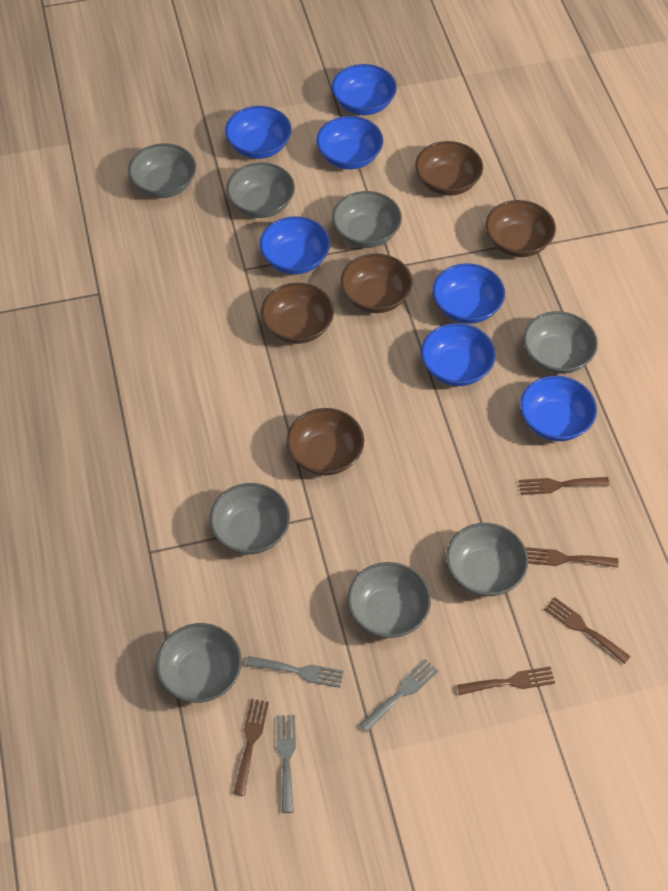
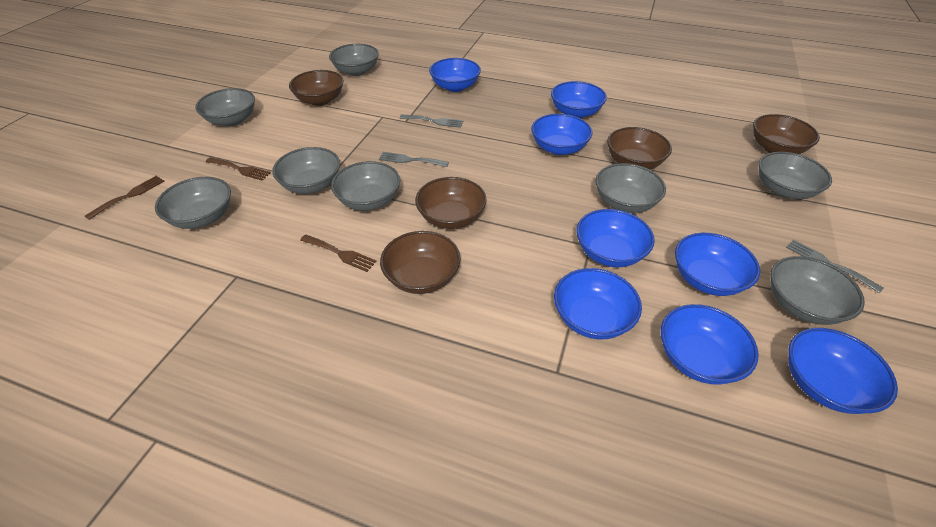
blue bowl: [225,106,292,159] [260,216,330,274] [317,116,383,169] [332,64,397,115] [421,323,496,386] [433,263,505,324] [520,376,597,441] = 7 -> [429,58,481,92] [531,114,592,155] [551,81,607,118] [554,268,642,339] [576,209,655,267] [661,304,759,385] [675,233,760,296] [788,328,898,414] = 8
brown fork: [233,699,269,796] [457,666,555,695] [519,477,610,495] [525,547,618,568] [544,597,631,664] = 5 -> [85,176,164,220] [206,157,271,181] [300,234,377,272] = 3

